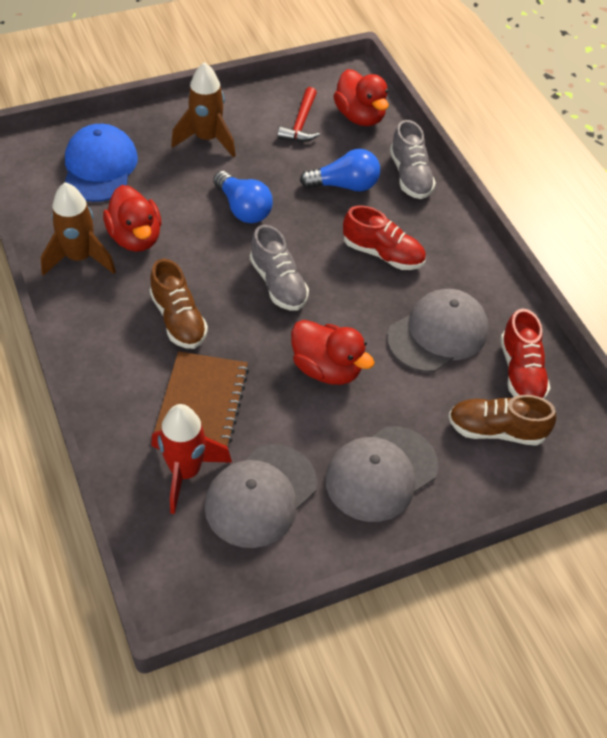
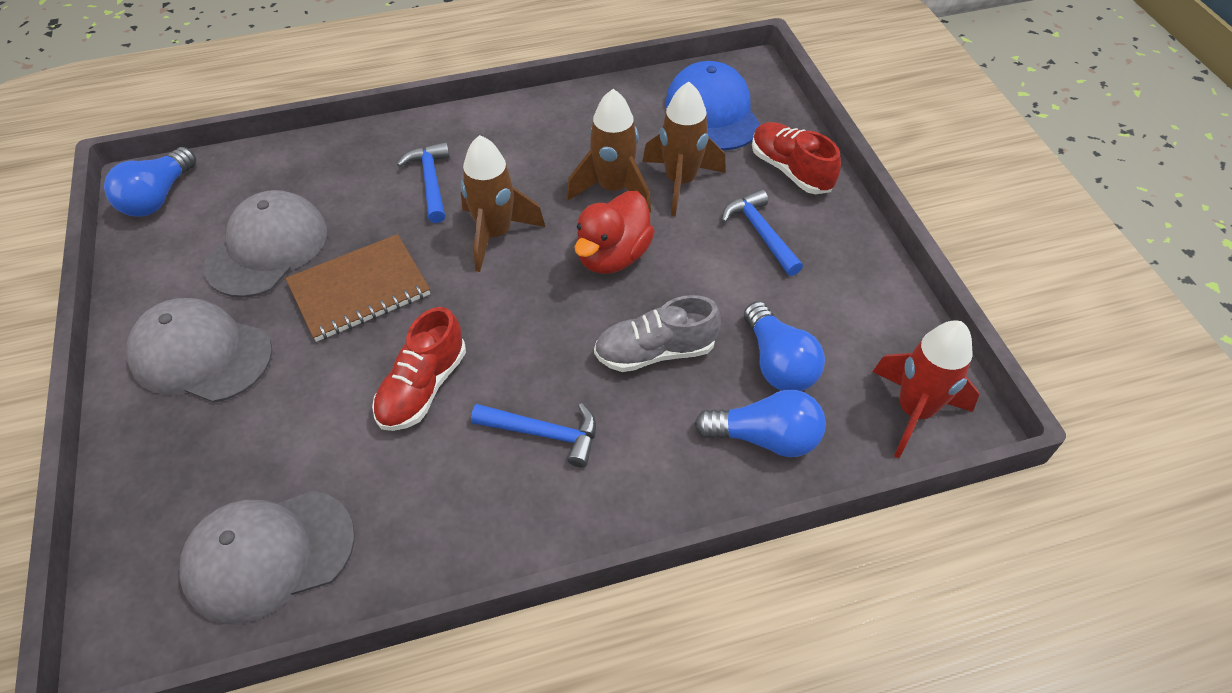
blue hammer: none = 0 -> [397,142,450,223] [471,403,596,467] [722,189,803,276] = 3
blue light bulb: [213,171,273,223] [300,149,380,192] = 2 -> [104,147,196,217] [695,390,826,457] [744,301,825,391] = 3
brown rocket: [41,182,116,276] [171,62,236,158] = 2 -> [461,135,545,272] [566,89,651,213] [642,82,726,217] = 3
brown shoe: [150,258,208,349] [448,395,556,446] = 2 -> none = 0
grey shoe: [250,225,309,311] [390,120,436,199] = 2 -> [594,295,721,372] = 1
red duck: [103,185,161,252] [291,320,375,385] [333,69,389,126] = 3 -> [575,191,655,274] = 1
red hammer: [277,87,320,142] = 1 -> none = 0

